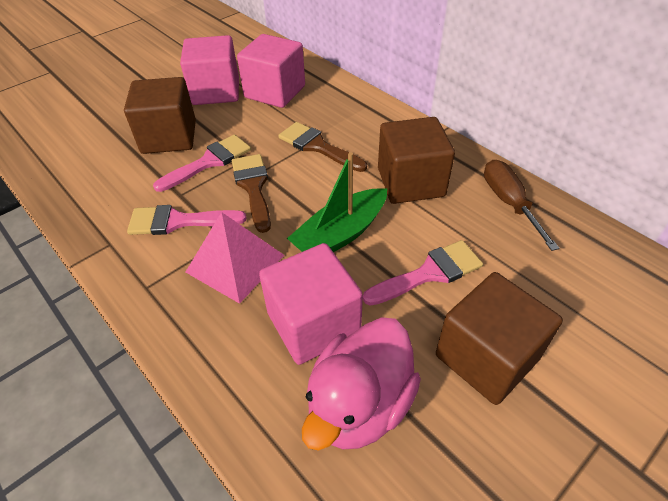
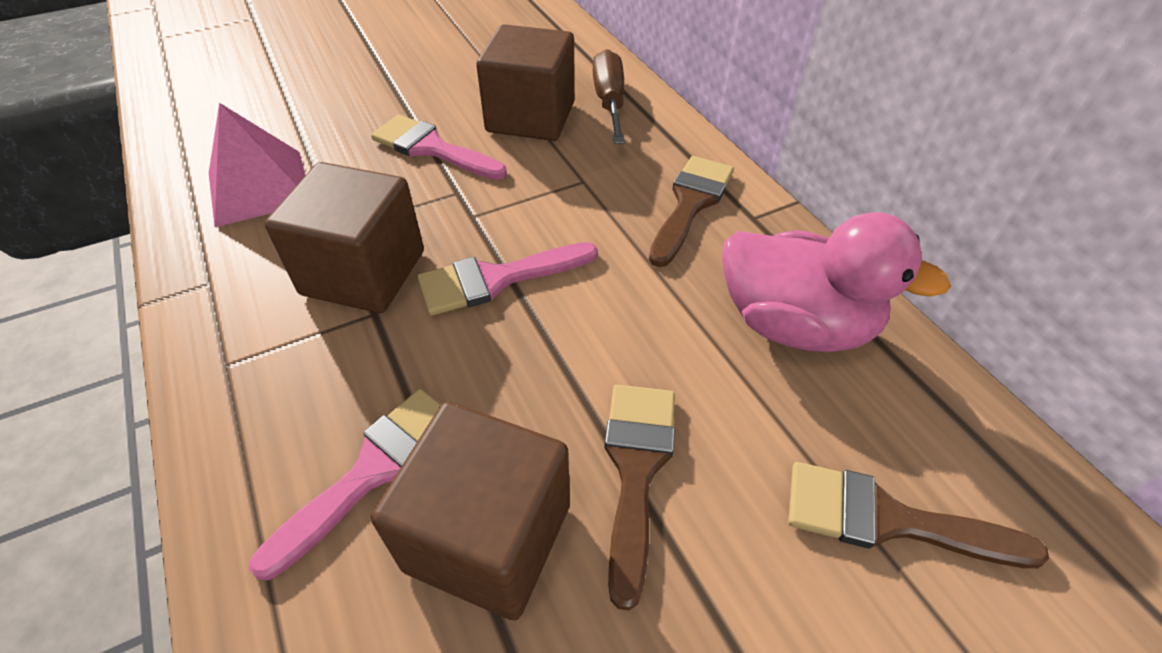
brown brush: [232,154,271,233] [278,122,367,172] = 2 -> [604,385,675,610] [649,156,734,267] [788,462,1049,568] = 3
green boat: [287,152,387,252] = 1 -> none = 0
pink cube: [180,35,239,105] [237,34,305,108] [259,243,363,365] = 3 -> none = 0

